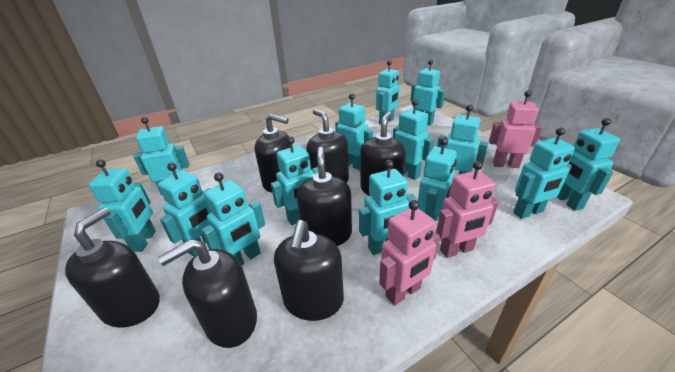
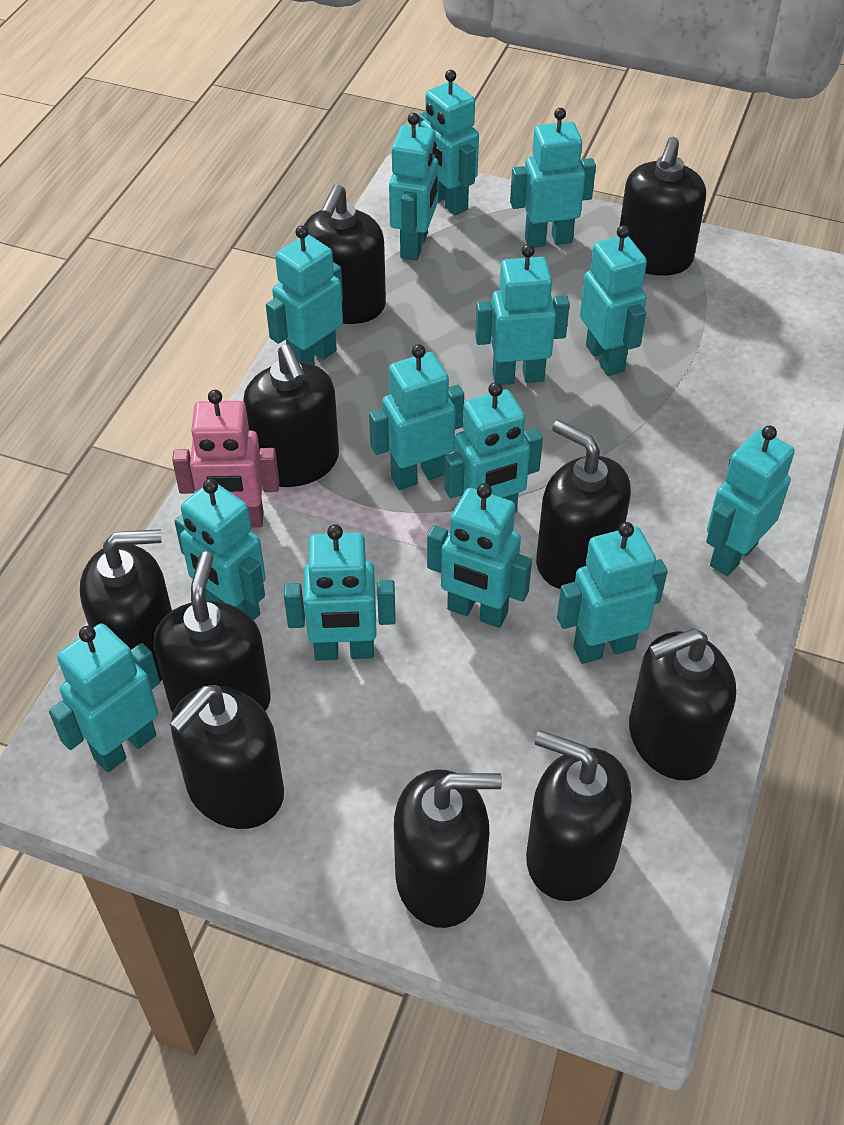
black soap dispenser: [65,207,160,328] [158,239,257,348] [255,114,290,192] [274,220,344,321] [297,147,352,246] [306,109,349,183] [360,112,406,196] = 7 -> [80,529,172,681] [153,551,271,712] [169,685,284,829] [243,344,339,487] [304,184,386,324] [394,769,502,928] [526,730,632,901] [536,420,631,589] [620,137,706,276] [629,628,736,780] = 10
pink robot: [379,200,440,306] [436,161,499,258] [489,90,542,168] = 3 -> [172,390,279,528] = 1

